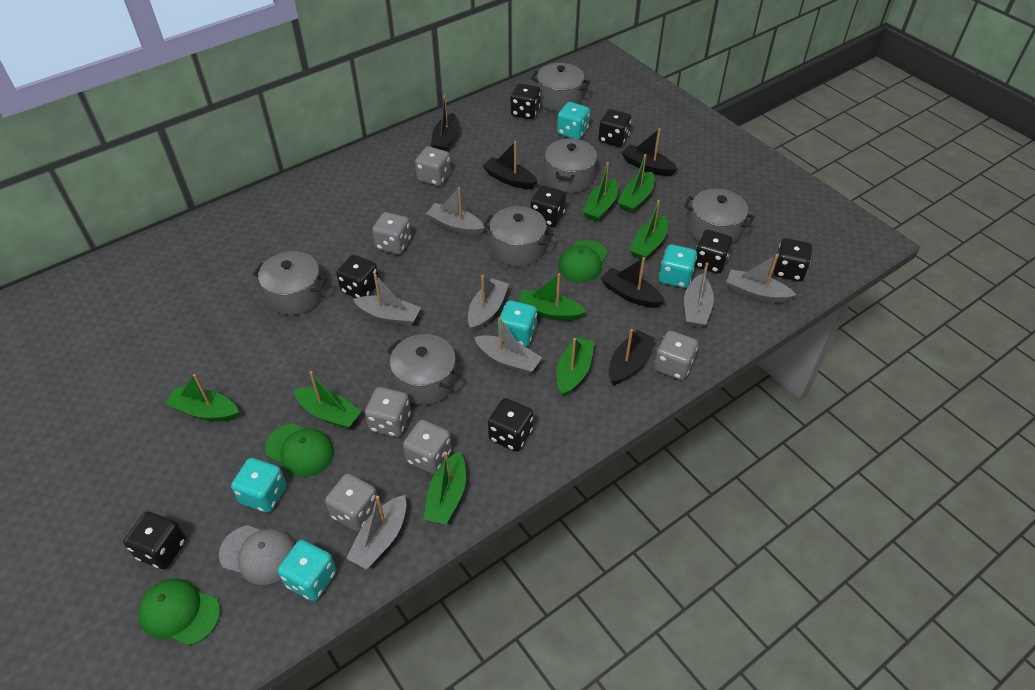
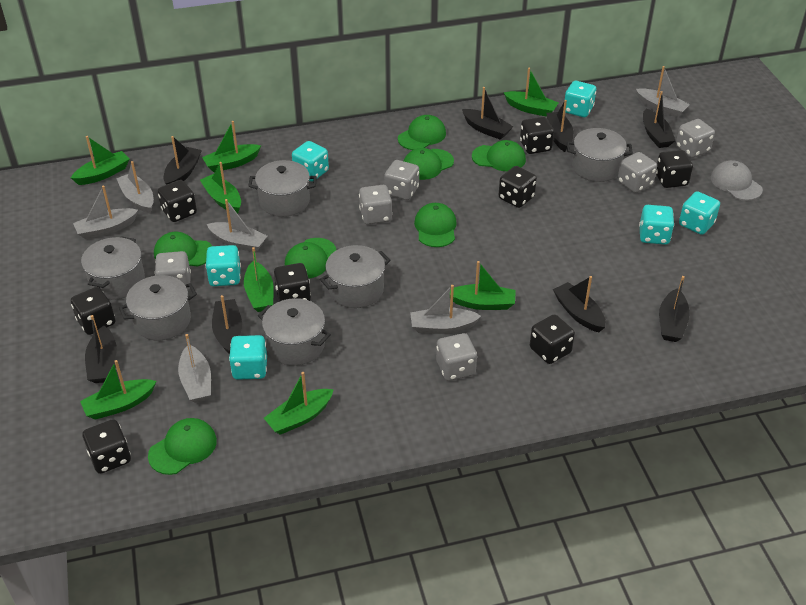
black boat: [431,95,458,151] [483,141,538,189] [601,257,665,308] [609,329,655,385] [622,128,677,176] = 5 -> [85,315,117,383] [163,136,202,185] [212,295,242,354] [462,87,513,140] [547,100,574,152] [553,276,606,332] [643,91,676,148] [659,276,690,342] = 8
green cap: [138,579,220,646] [265,423,334,477] [558,240,608,282] = 3 -> [148,418,217,475] [154,232,212,267] [285,238,336,278] [398,115,446,150] [404,148,454,180] [414,203,457,247] [472,140,526,171] = 7
grey boat: [346,495,406,569] [353,274,421,326] [426,187,485,236] [468,275,509,332] [474,317,542,375] [684,263,714,328] [726,254,796,303] = 7 -> [73,186,138,239] [116,161,154,214] [178,334,211,403] [207,199,267,252] [410,285,481,334] [636,66,690,117] = 6
turquoise dice: [231,458,287,513] [278,540,336,601] [498,300,537,347] [557,102,590,139] [659,244,697,288] = 5 -> [206,245,241,286] [229,335,267,380] [292,141,329,181] [564,81,596,117] [639,205,674,245] [679,191,720,235] = 6

